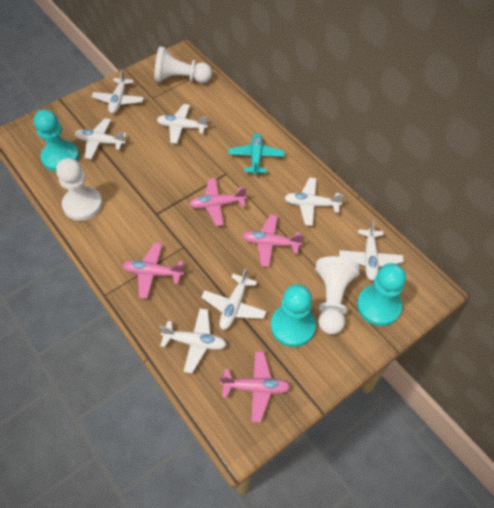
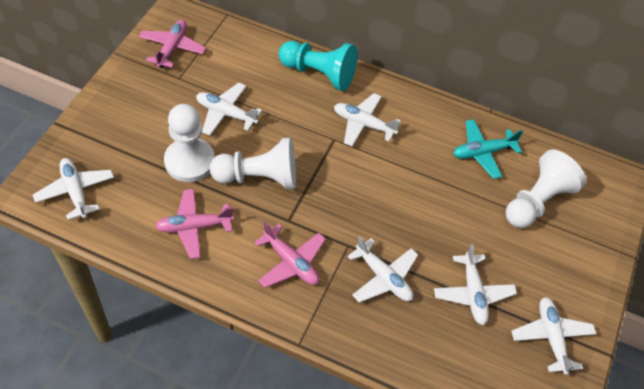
pink plane: [123,242,184,299] [189,178,246,226] [220,351,291,422] [242,214,303,267] = 4 -> [138,20,206,68] [155,189,234,259] [254,222,326,288] = 3
turquoise pawn: [34,109,79,171] [271,284,316,347] [357,263,406,326] = 3 -> [279,41,357,91] = 1
white plane: [75,118,127,159] [91,69,144,114] [157,104,208,144] [159,308,227,373] [201,268,267,330] [284,178,344,226] [339,221,404,281] = 7 -> [33,158,114,220] [196,83,262,136] [334,93,401,146] [347,236,418,303] [434,244,517,325] [511,297,596,375] = 6

